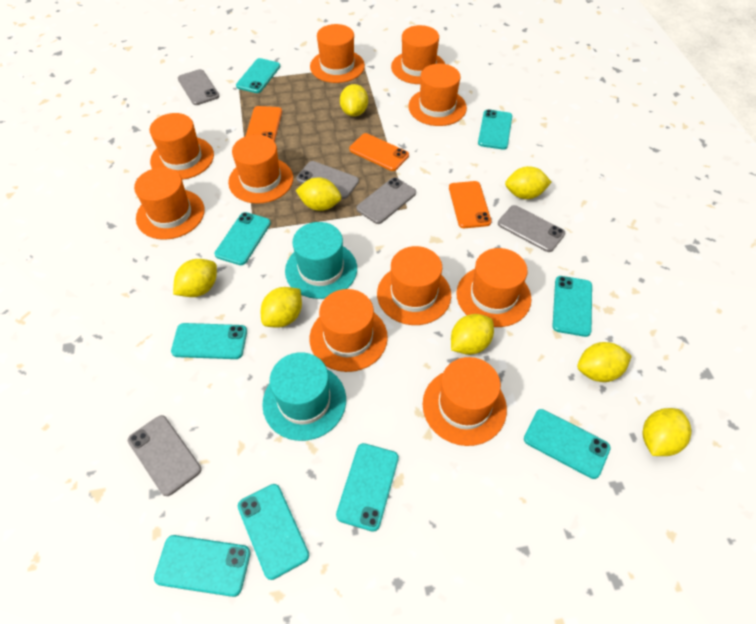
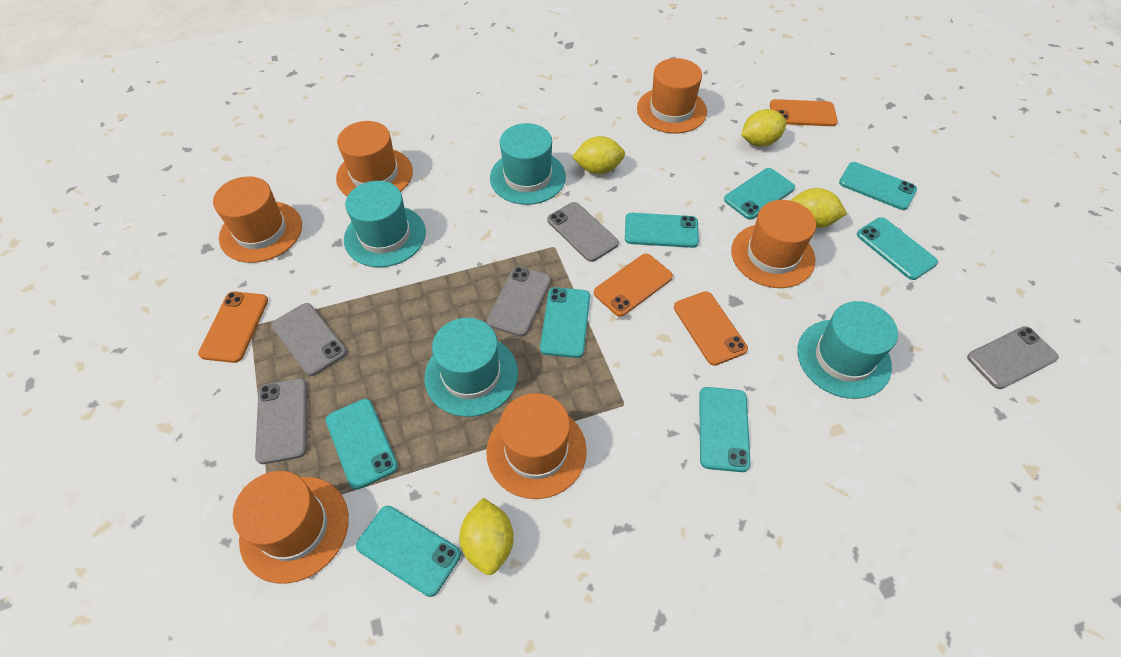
orange hat: [134,168,205,240] [150,113,214,180] [228,134,293,204] [310,24,365,83] [310,289,388,372] [377,246,451,325] [391,25,445,84] [408,64,467,126] [423,357,507,446] [456,248,531,327] = 10 -> [213,176,302,263] [233,471,349,584] [336,121,413,196] [486,393,587,499] [637,58,707,134] [731,200,816,288] = 6
orange phone: [246,106,282,142] [349,133,409,171] [449,181,491,228] = 3 -> [198,291,268,363] [594,254,673,317] [674,291,748,366] [770,99,838,126] = 4
turquoise hat: [262,352,346,441] [285,222,357,299] = 2 -> [344,181,426,267] [424,318,518,417] [490,123,566,205] [797,301,898,399] = 4
turquoise phone: [154,535,251,597] [171,323,247,359] [215,212,271,265] [236,58,280,93] [238,484,309,580] [336,443,399,532] [478,109,512,150] [524,409,611,479] [553,276,592,337] = 9 -> [326,399,398,490] [356,506,461,597] [540,287,590,358] [625,213,699,248] [699,387,750,472] [724,168,795,220] [839,162,917,210] [857,217,938,280] = 8
yellow lemon: [173,259,217,297] [261,287,302,328] [296,177,341,211] [340,84,368,117] [451,314,494,355] [505,166,551,199] [577,342,632,382] [643,408,691,456] = 8 -> [460,498,514,575] [572,136,625,174] [741,109,787,147] [790,188,847,228] = 4

